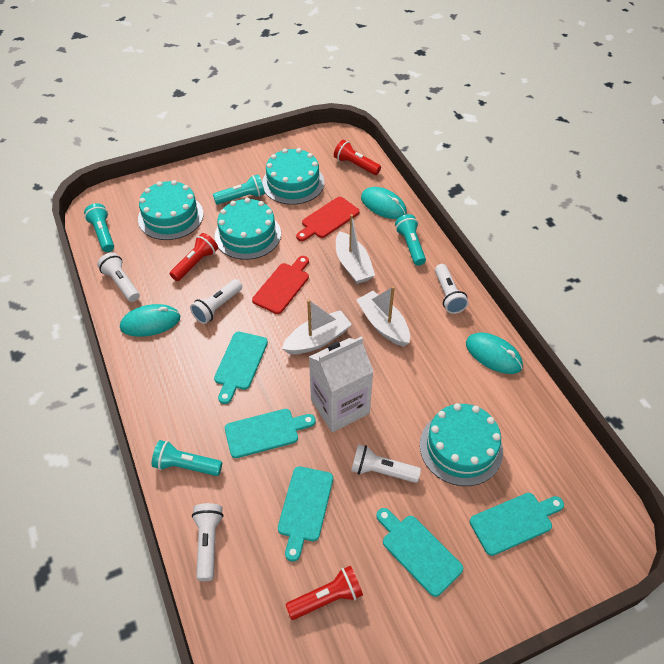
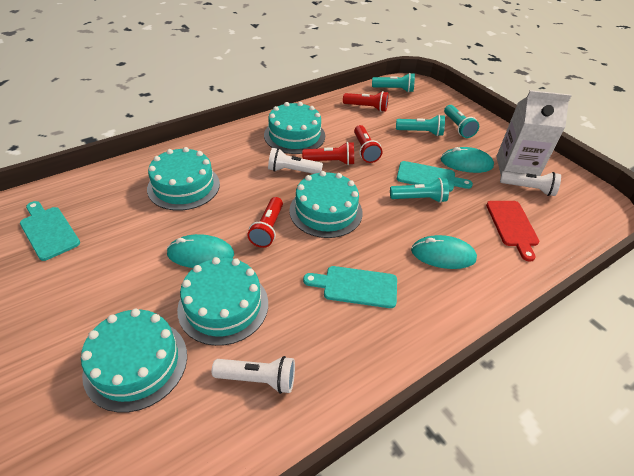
red cutting board: [252,256,309,314] [296,197,359,241] = 2 -> [486,201,539,262] = 1
red flashlight: [170,233,218,281] [286,566,363,620] [334,140,381,175] = 3 -> [247,197,283,248] [302,142,354,165] [343,91,389,112] [354,125,382,163] = 4
turquoise cake: [138,180,203,240] [215,198,281,260] [262,148,324,205] [420,403,503,486] = 4 -> [81,309,187,413] [147,147,220,211] [177,257,268,346] [264,102,325,154] [289,171,363,238] = 5
turquoise cutting board: [214,332,268,404] [225,409,316,458] [278,466,333,562] [376,508,463,597] [470,493,564,556] = 5 -> [20,201,80,261] [303,266,397,308] [397,161,473,192] = 3
white boat: [282,300,352,354] [336,214,375,284] [356,286,410,347] = 3 -> none = 0
white flashlight: [97,252,140,302] [190,279,242,324] [192,503,223,581] [351,444,421,483] [435,264,468,314] = 5 -> [212,356,295,394] [268,148,323,174] [500,171,561,196] = 3

